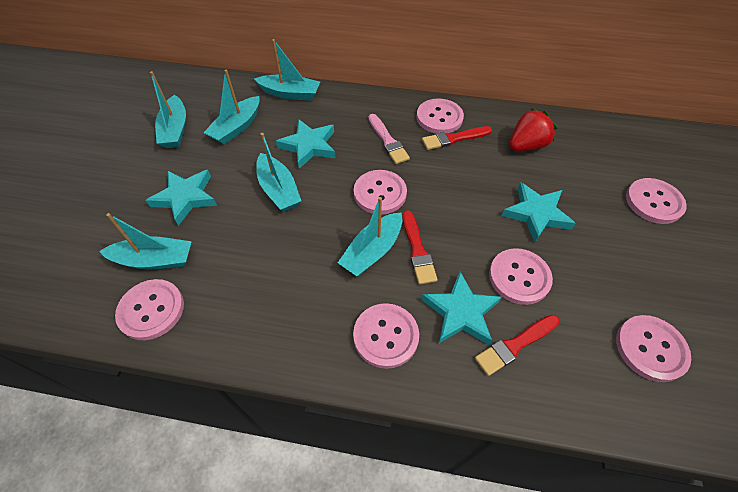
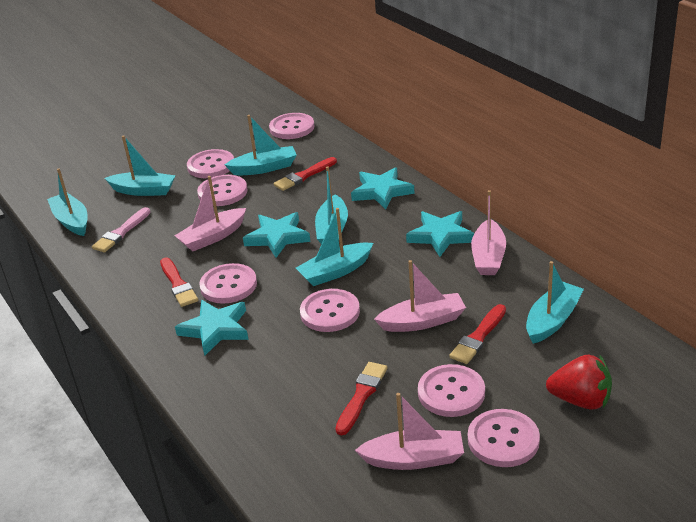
pink boat: none = 0 -> [175,176,246,251] [355,393,464,470] [374,260,466,332] [471,190,506,275] = 4
red brush: [403,210,438,285] [422,126,492,150] [475,315,560,376] = 3 -> [160,257,198,307] [274,157,337,191] [335,362,387,435] [449,304,506,364] = 4

